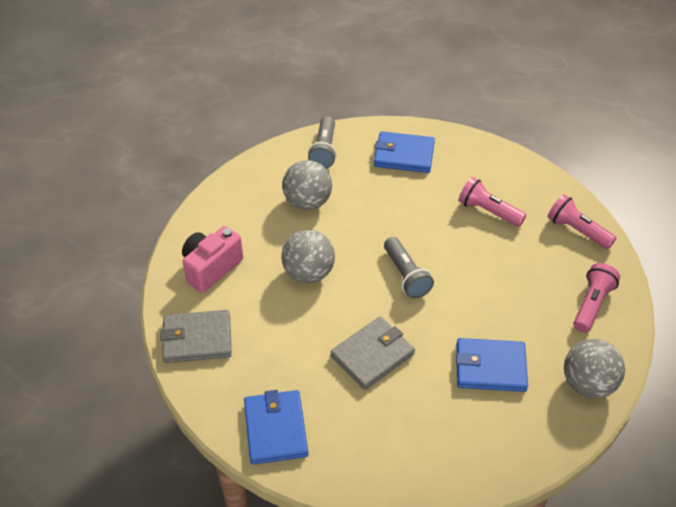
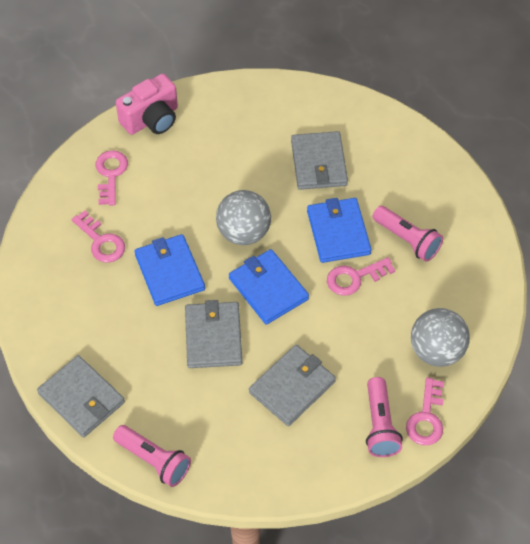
grey ball: [281,230,335,283] [282,160,332,210] [564,339,625,398] = 3 -> [216,190,271,245] [411,308,470,367] = 2
grey flashlight: [308,116,337,169] [384,237,434,298] = 2 -> none = 0
grey wallet: [161,310,232,363] [330,317,415,390] = 2 -> [37,355,125,437] [185,300,242,368] [249,345,336,426] [291,131,348,190] = 4
pink key: none = 0 -> [71,211,125,263] [96,150,128,206] [327,257,395,296] [406,377,444,445] = 4

